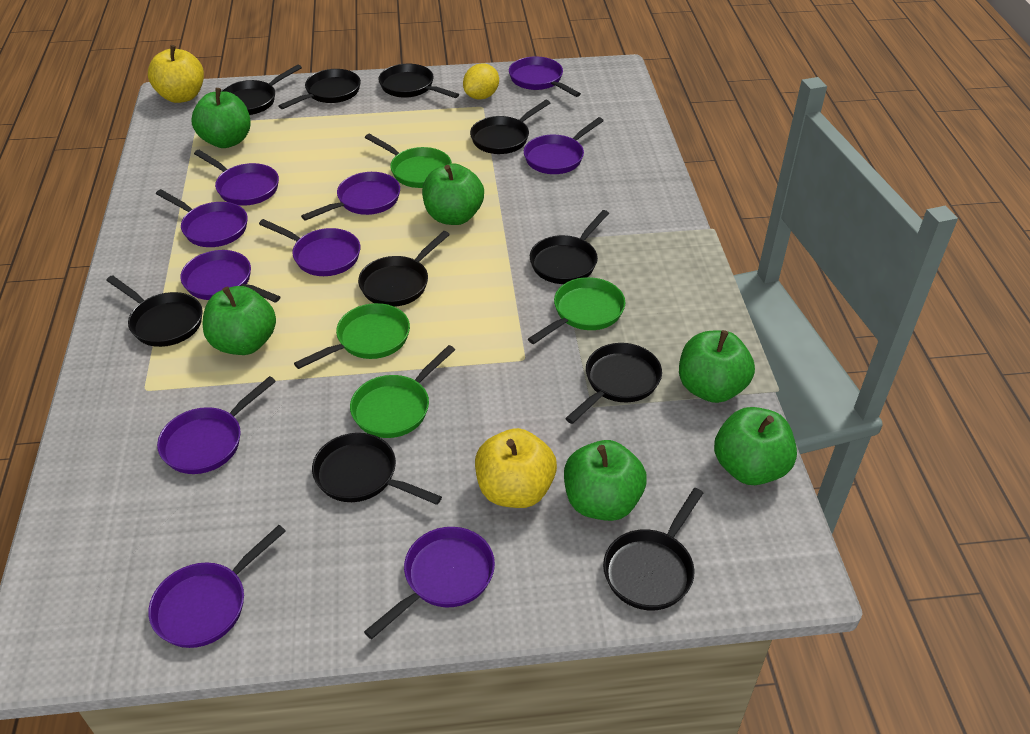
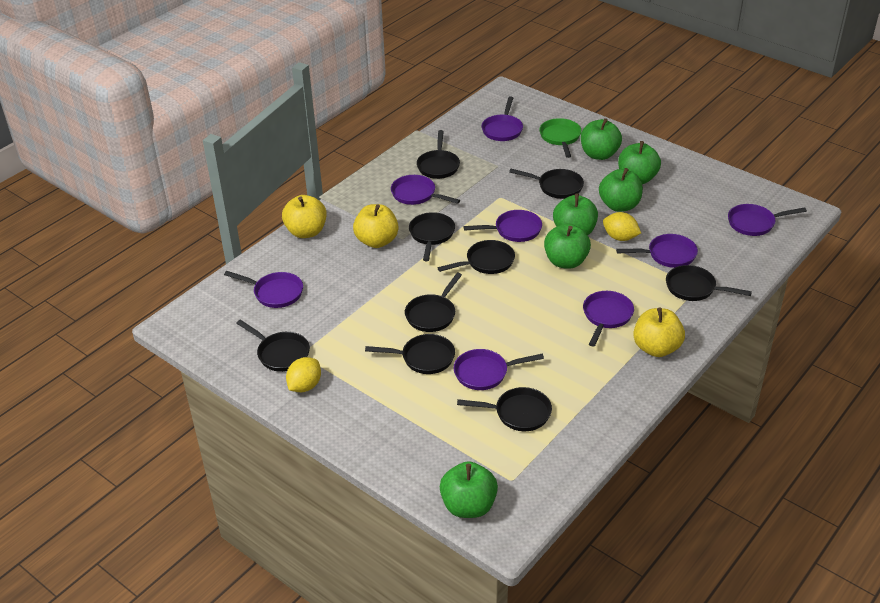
black pan: [106,275,203,347] [222,64,302,115] [278,69,361,109] [312,433,442,505] [358,231,450,307] [378,64,459,98] [470,100,550,154] [530,210,609,284] [565,343,662,424] [603,488,703,610] = 10 -> [236,320,310,372] [365,334,455,374] [405,273,462,332] [409,212,455,261] [417,130,460,179] [438,240,515,274] [457,387,552,431] [509,169,584,199] [666,265,752,301] = 9
green pan: [294,303,410,369] [350,345,455,438] [365,134,452,188] [528,277,625,344] = 4 -> [539,118,581,158] = 1
purple pan: [148,525,286,648] [156,189,248,247] [157,376,276,474] [180,250,280,303] [194,150,279,206] [259,219,360,276] [301,172,400,221] [364,527,495,639] [509,56,581,97] [524,117,603,174] = 10 -> [224,271,303,308] [391,175,460,205] [454,349,544,390] [464,210,542,242] [482,96,523,141] [583,291,634,347] [616,234,698,268] [728,204,807,236] = 8
yellow apple: [148,45,204,103] [475,428,557,508] = 2 -> [282,195,327,238] [353,204,399,248] [633,308,685,357] = 3
yellow lemon: [463,63,499,100] = 1 -> [286,357,321,392] [603,212,641,241] = 2

